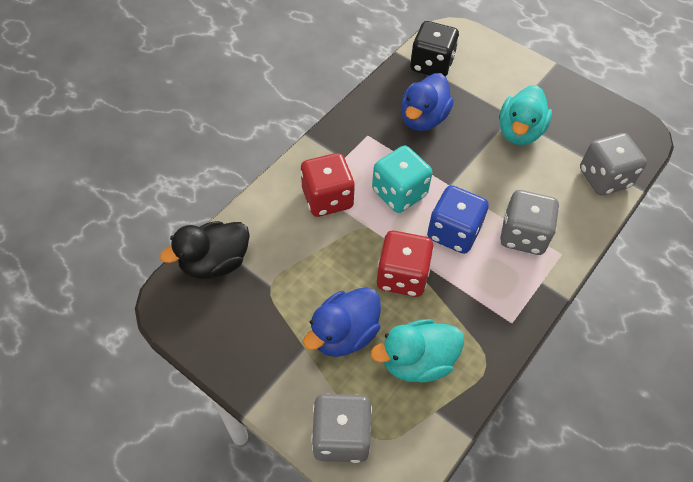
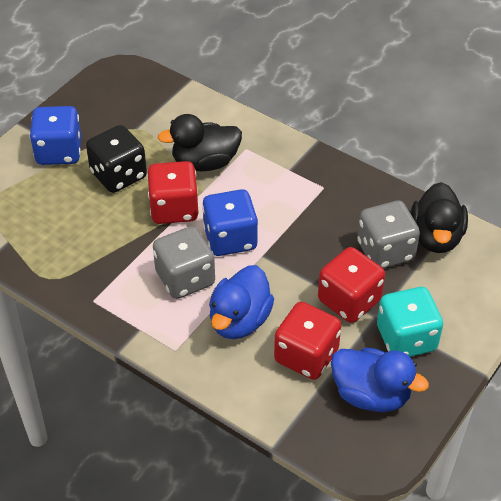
black duck: [160,221,250,279] = 1 -> [158,114,242,171] [411,182,468,253] = 2
blue dice: [427,185,489,254] = 1 -> [29,106,81,165] [202,189,258,256] = 2
grey dice: [311,394,372,463] [500,190,559,255] [580,133,647,195] = 3 -> [153,226,215,299] [357,201,420,268] = 2
red dice: [301,153,355,217] [377,231,434,297] = 2 -> [147,161,199,224] [274,302,341,380] [318,247,385,323] = 3
turquoise duck: [371,319,464,383] [499,85,552,145] = 2 -> none = 0

